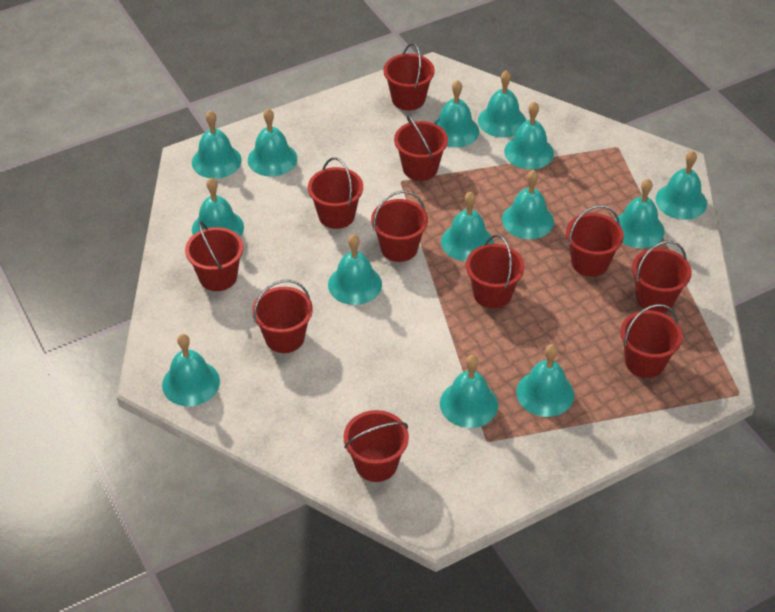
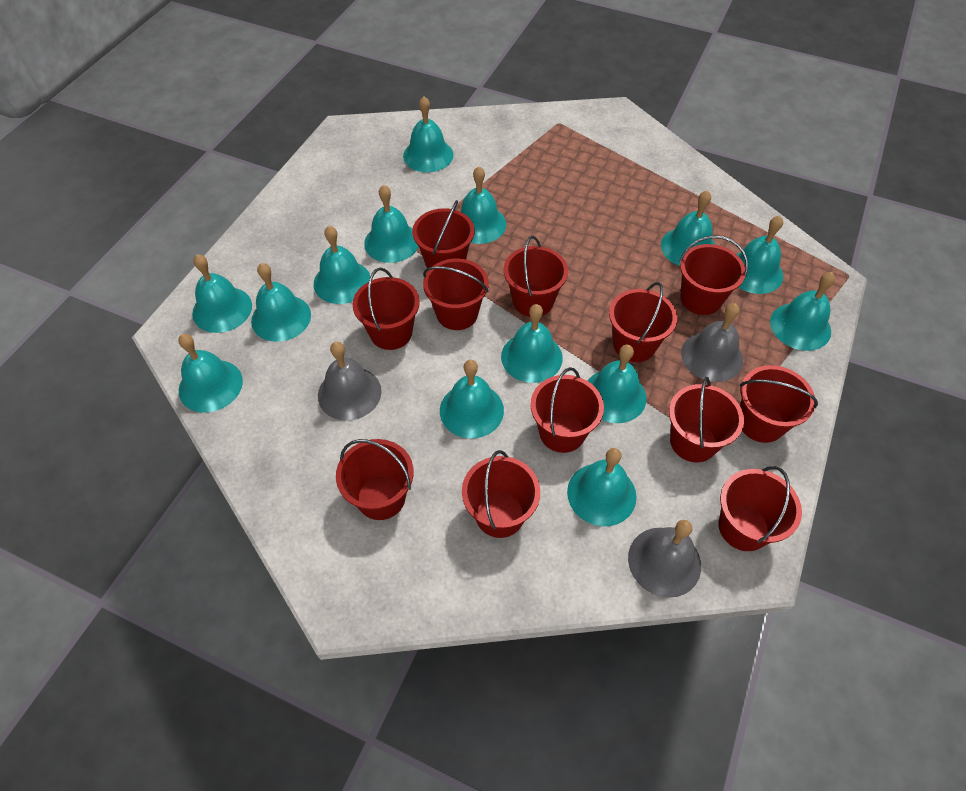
grey bell: none = 0 -> [318,342,382,421] [628,520,701,598] [681,303,743,382] = 3
red bucket: [185,221,243,291] [252,280,313,353] [308,157,363,229] [344,410,409,482] [371,191,428,262] [383,43,435,110] [394,114,448,181] [466,235,525,309] [566,205,624,277] [621,304,683,378] [632,241,692,313] = 11 -> [336,439,414,520] [353,267,420,350] [412,200,474,268] [423,259,489,330] [462,450,540,538] [504,236,568,317] [530,367,604,453] [609,282,677,362] [669,377,744,462] [679,235,748,315] [719,466,802,551] [740,365,818,443] = 12

